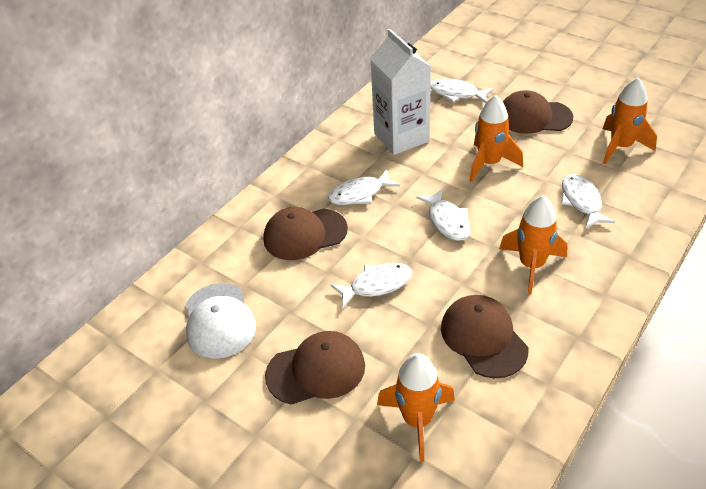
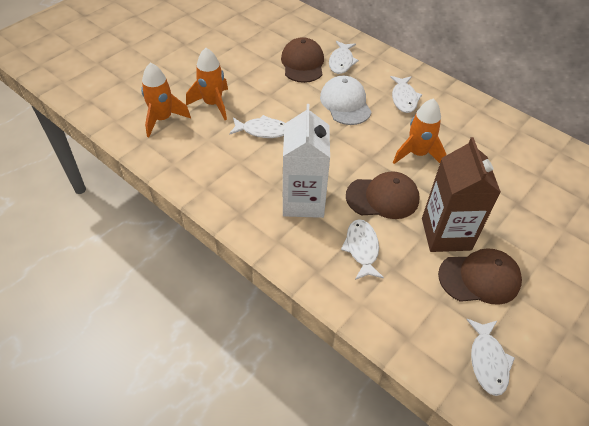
brown cap: [264,207,348,260] [265,331,365,405] [441,295,528,378] [503,90,573,134] = 4 -> [281,37,324,83] [346,171,420,219] [438,248,522,305] = 3
brown carton: none = 0 -> [422,137,501,252] = 1
orange rocket: [377,353,455,462] [469,95,523,182] [499,195,567,294] [603,78,657,165] = 4 -> [141,63,191,137] [186,48,228,120] [393,99,446,164] = 3

